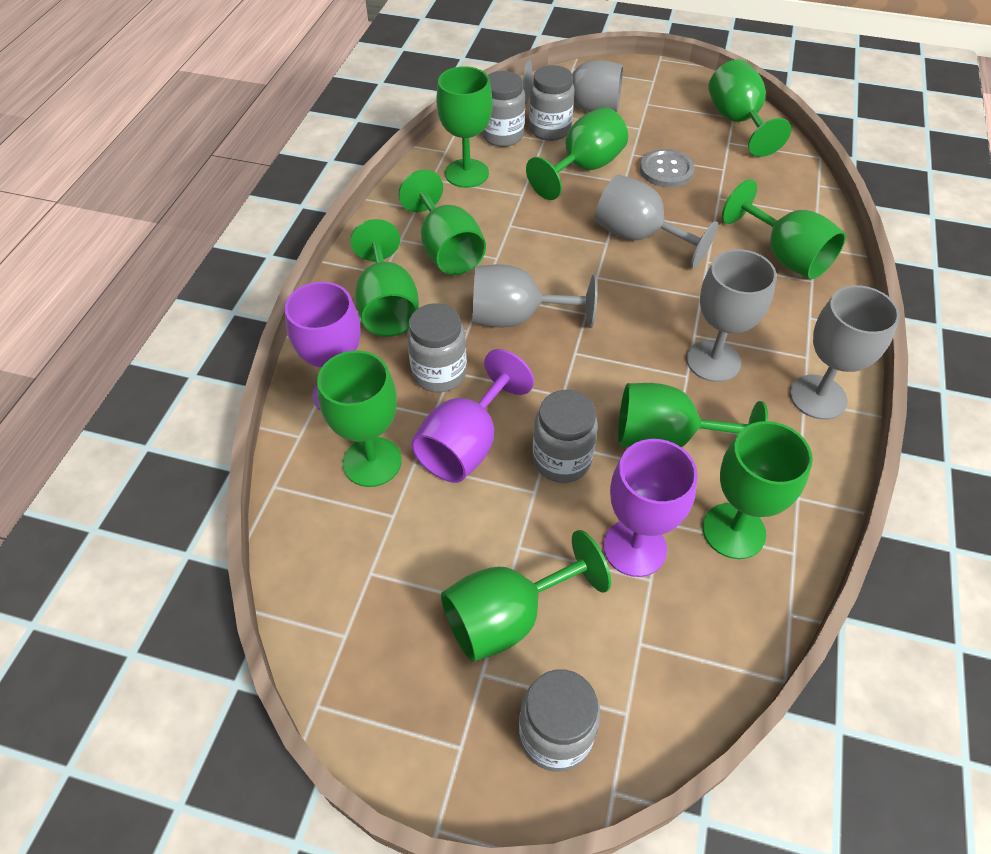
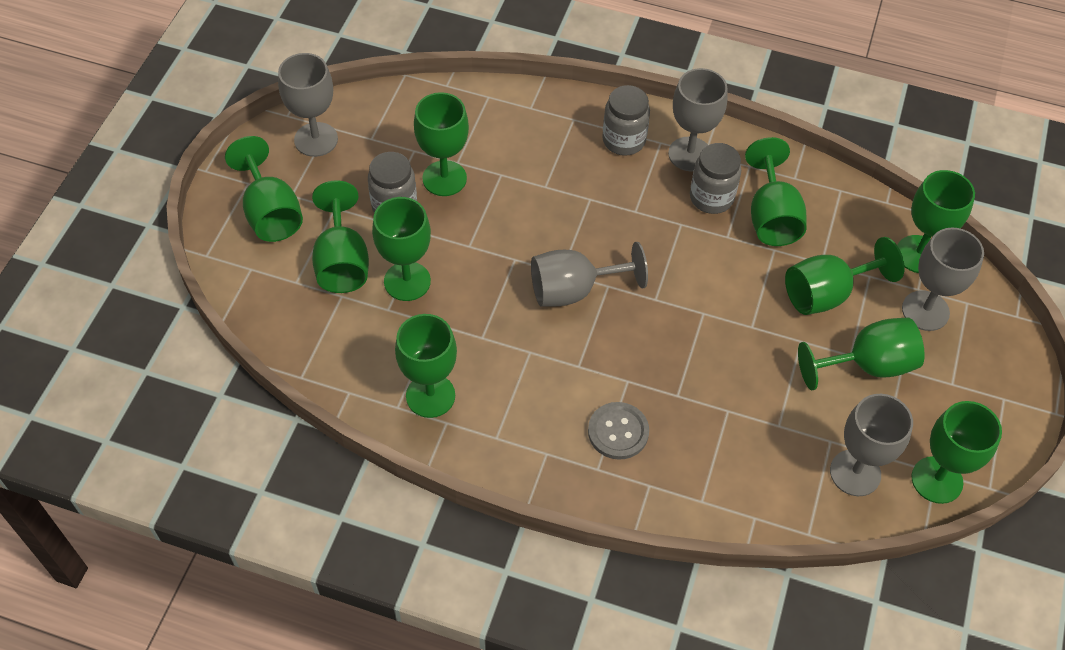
grey jar: [407,303,467,392] [481,71,525,147] [519,669,601,772] [529,65,575,141] [533,390,598,483] = 5 -> [368,152,417,213] [602,85,650,156] [690,143,741,214] = 3
purple goblet: [285,282,361,411] [411,349,534,483] [603,439,698,577] = 3 -> none = 0

